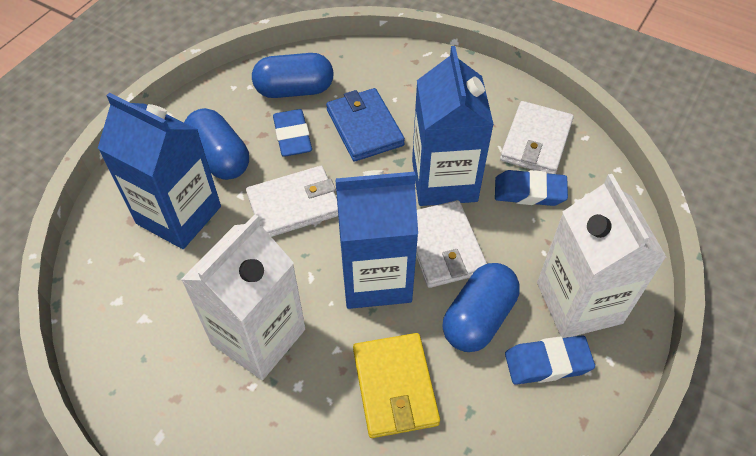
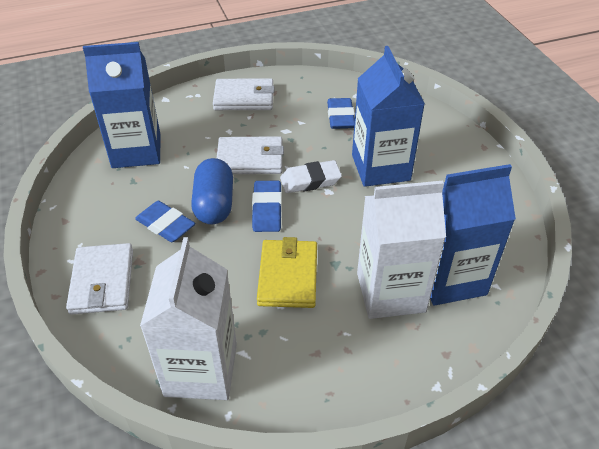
blue capsule: [184,108,249,180] [252,53,334,98] [443,263,520,352] = 3 -> [191,158,233,224] = 1
blue wallet: [326,88,405,162] = 1 -> none = 0
white eraser: none = 0 -> [280,160,342,193] = 1

